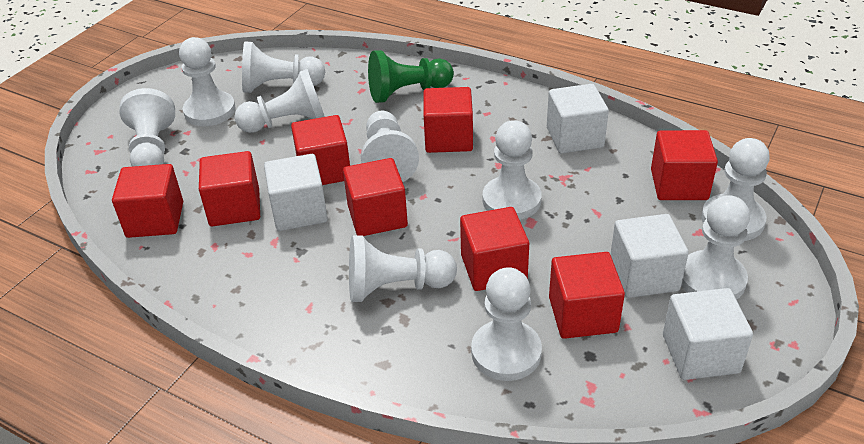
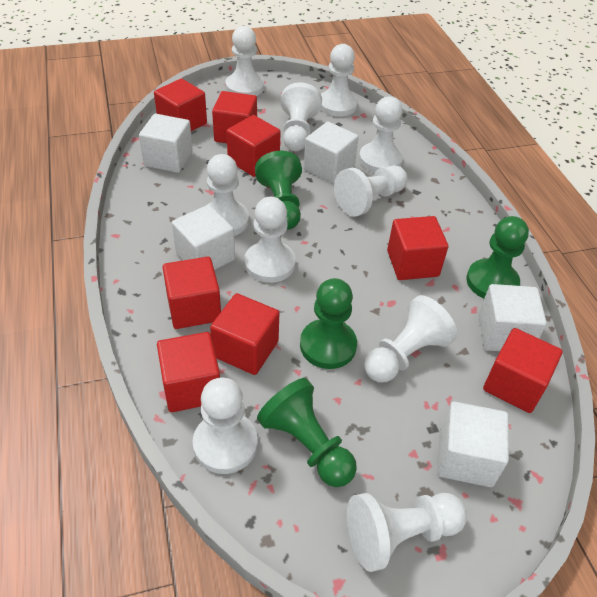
green pawn: [368,50,454,103] = 1 -> [255,151,302,230] [257,378,357,487] [300,278,357,369] [466,216,529,299] = 4
white cube: [264,154,328,231] [547,84,609,154] [610,214,689,298] [663,288,753,380] = 4 -> [139,114,193,173] [172,205,235,270] [304,122,359,184] [437,401,509,487] [478,284,547,351] = 5

